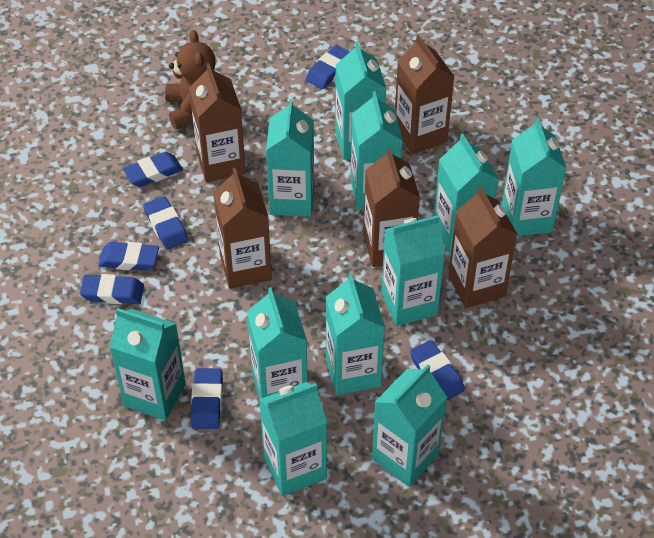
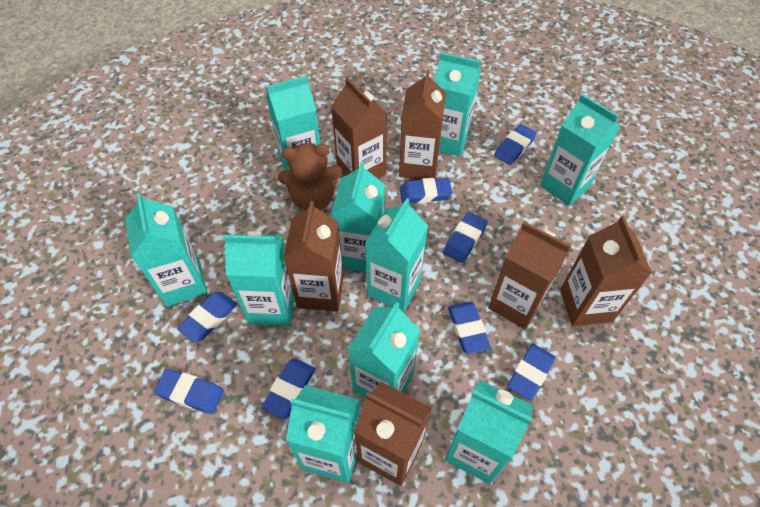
blue eraser: [80,274,144,304] [98,242,159,271] [123,152,183,187] [143,196,189,250] [191,368,223,429] [306,45,350,89] [410,340,465,401] = 7 -> [154,369,224,414] [177,292,237,342] [261,358,316,419] [400,178,452,203] [443,212,488,263] [448,302,491,354] [494,124,537,165] [507,344,555,401] = 8
brown carton: [189,63,246,182] [213,168,272,289] [363,147,420,267] [395,35,455,154] [448,186,517,308] = 5 -> [283,201,344,312] [331,77,387,178] [353,382,431,486] [399,70,446,180] [488,222,571,329] [560,216,652,326] = 6
turquoise carton: [109,308,186,421] [247,287,308,399] [259,382,327,496] [266,99,314,217] [326,273,385,395] [335,41,386,160] [351,91,403,210] [372,364,447,487] [381,215,445,326] [434,134,499,255] [502,118,566,236] = 11 -> [125,193,207,306] [223,231,294,326] [266,76,320,171] [286,385,360,483] [331,162,385,272] [348,302,420,398] [365,198,428,312] [434,52,481,157] [445,380,533,484] [540,94,620,206] = 10

